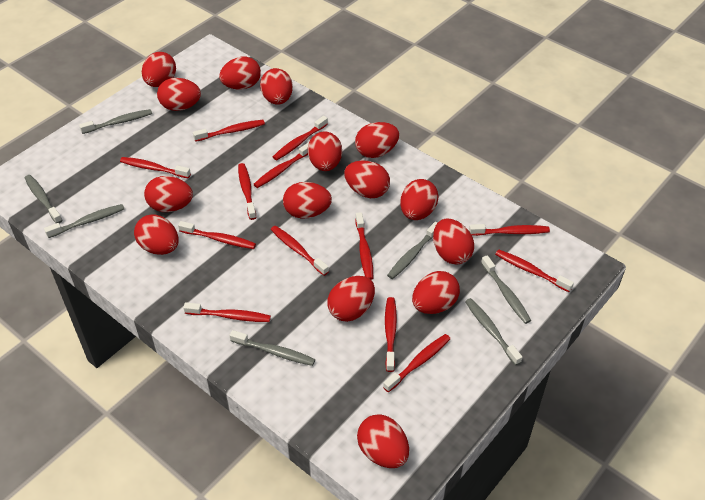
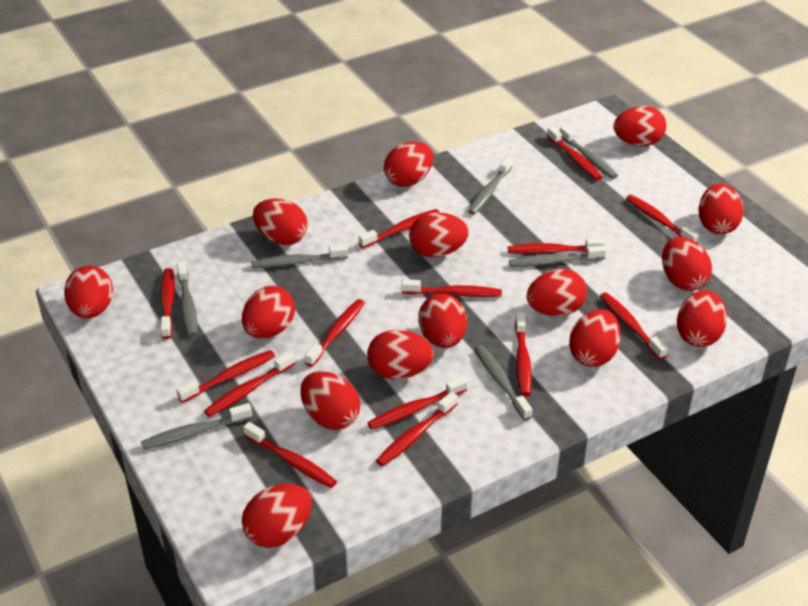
red toothbrush: [120,157,191,178] [178,221,256,249] [183,302,271,322] [193,120,265,142] [238,163,256,220] [253,142,309,188] [271,226,329,276] [273,116,328,160] [355,212,373,280] [383,334,450,392] [385,297,397,372] [469,224,550,236] [495,250,574,292] = 13 -> [161,268,175,339] [176,350,275,403] [204,351,295,417] [243,422,337,488] [305,299,365,367] [359,209,440,248] [367,377,468,430] [376,392,458,466] [401,279,502,297] [508,238,605,254] [515,313,532,396] [547,126,602,180] [600,292,668,360] [626,195,699,243] = 14

